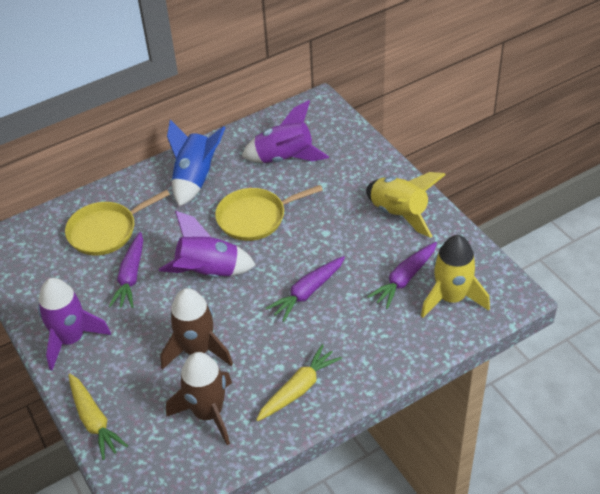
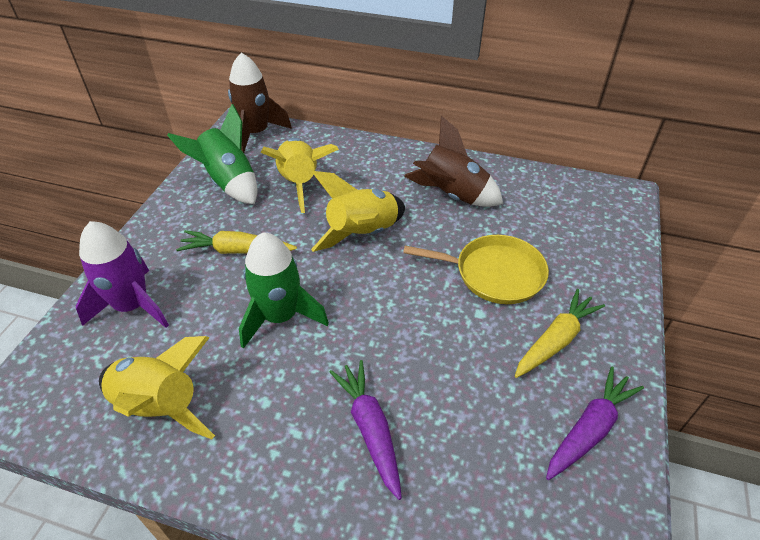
blue rocket: [167,120,226,206] = 1 -> none = 0
green rocket: none = 0 -> [167,104,257,204] [239,232,329,349] = 2
purple carrot: [109,232,143,308] [266,256,345,322] [367,242,437,309] = 3 -> [330,360,402,500] [546,367,644,480] = 2
purple rocket: [38,278,111,370] [159,211,256,278] [242,100,329,163] = 3 -> [76,221,169,328] = 1
yellow pan: [65,190,170,255] [215,185,323,241] = 2 -> [403,235,549,304] = 1
yellow rocket: [366,172,446,238] [421,235,490,318] = 2 -> [99,336,215,439] [260,138,339,213] [311,171,405,252] = 3

